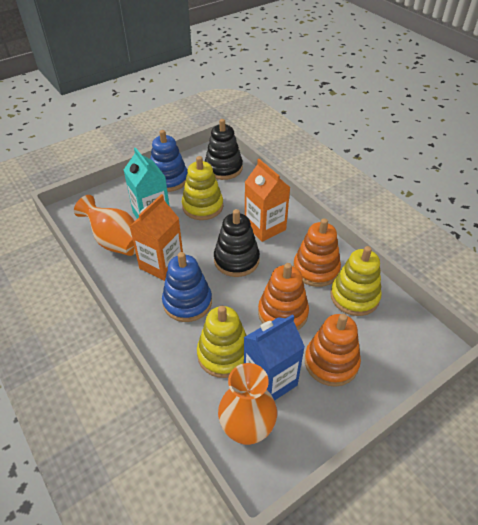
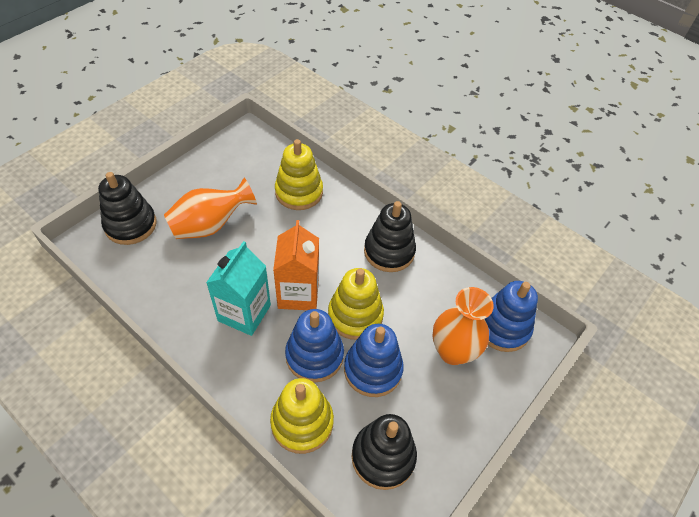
black stacking toy: [205,119,243,180] [214,209,260,277] = 2 -> [98,172,157,245] [351,414,417,490] [364,201,416,272] = 3
blue carton: [244,314,305,401] = 1 -> none = 0
blue stacking toy: [150,130,188,192] [162,252,212,322] = 2 -> [285,309,344,383] [344,324,404,397] [485,281,538,352] = 3
orange carton: [129,194,183,281] [245,159,291,242] = 2 -> [273,220,319,310] = 1
orange stacking toy: [258,263,309,330] [293,218,341,287] [305,314,361,387] = 3 -> none = 0

